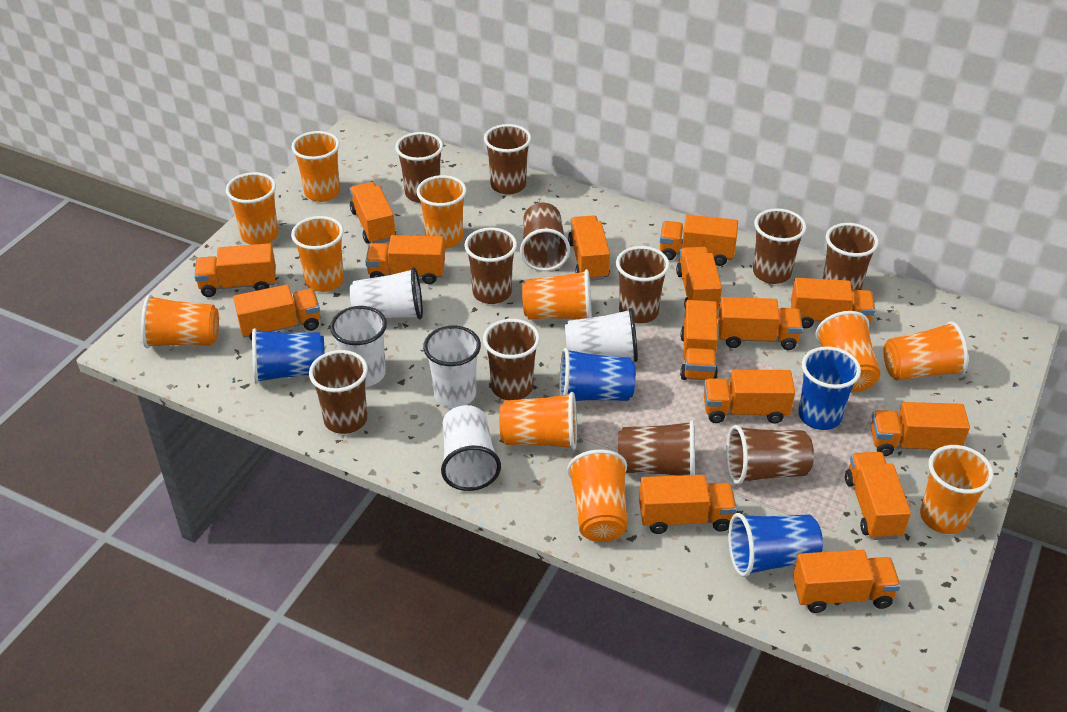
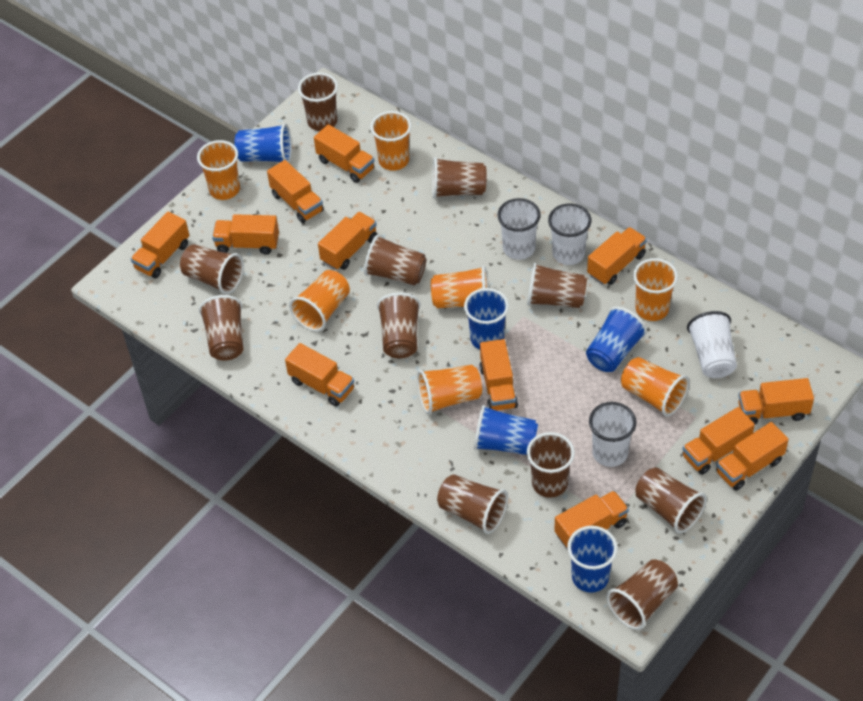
blue cup: [252,328,325,384] [559,348,636,401] [728,513,823,577] [799,346,861,430] = 4 -> [234,123,292,163] [464,288,509,350] [474,405,538,455] [567,526,617,593] [586,307,647,372] = 5
orange cup: [141,295,219,348] [226,172,278,245] [291,131,340,202] [291,216,344,292] [416,175,467,249] [499,392,577,450] [522,269,592,319] [567,449,627,542] [815,311,880,392] [883,321,968,380] [920,445,994,534] = 11 -> [197,140,240,200] [289,270,350,332] [371,111,411,171] [417,365,482,414] [431,266,489,308] [621,357,689,417] [633,258,678,321] = 7
orange truck: [194,243,276,297] [233,284,320,341] [350,182,396,244] [365,235,445,284] [568,215,610,281] [639,475,737,534] [660,215,738,266] [676,247,722,310] [680,300,718,380] [704,370,795,424] [718,297,803,350] [791,278,875,328] [793,550,901,613] [845,452,911,540] [871,402,970,456] = 15 -> [131,212,189,279] [212,214,279,255] [267,160,324,223] [285,343,354,407] [314,124,374,183] [318,212,377,270] [479,339,518,411] [554,491,629,550] [587,227,647,285] [682,407,755,475] [716,422,789,491] [738,378,814,425] = 12
white cup: [330,306,387,387] [350,267,423,319] [423,326,481,408] [441,405,501,491] [565,308,638,362] = 5 -> [497,198,541,260] [548,203,592,265] [589,402,636,467] [687,311,737,378] = 4

